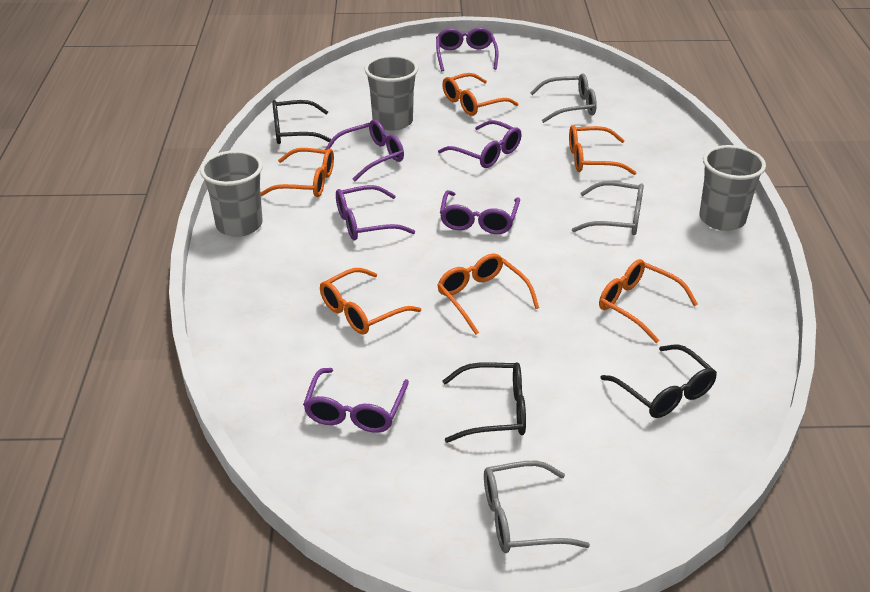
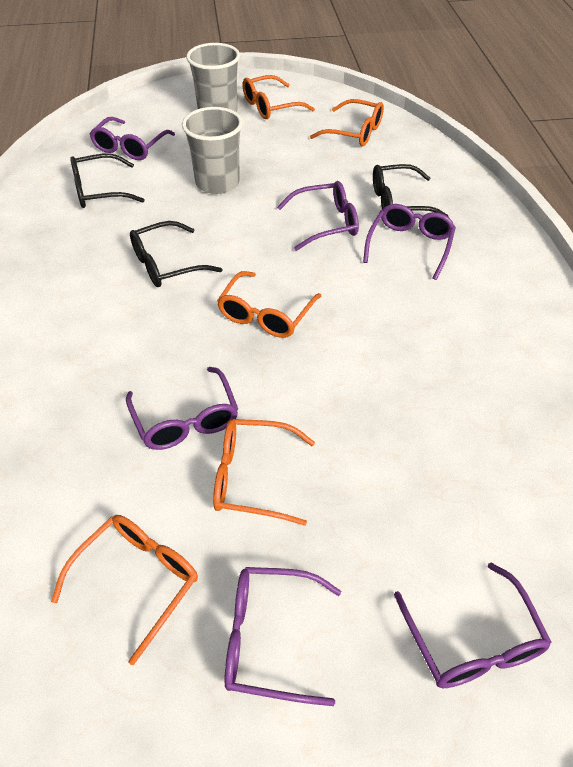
grey cup: [200,150,263,237] [364,55,418,131] [699,145,766,231] = 3 -> [182,107,243,194] [186,43,240,112] = 2
grey glasses: [484,461,590,553] [530,73,597,123] [572,181,644,235] = 3 -> none = 0
orange glasses: [260,148,334,197] [320,268,421,335] [437,254,539,335] [442,73,519,116] [569,125,637,175] [599,259,698,343] = 6 -> [51,515,198,665] [213,419,315,526] [217,271,321,338] [243,75,315,119] [310,99,384,147] = 5

